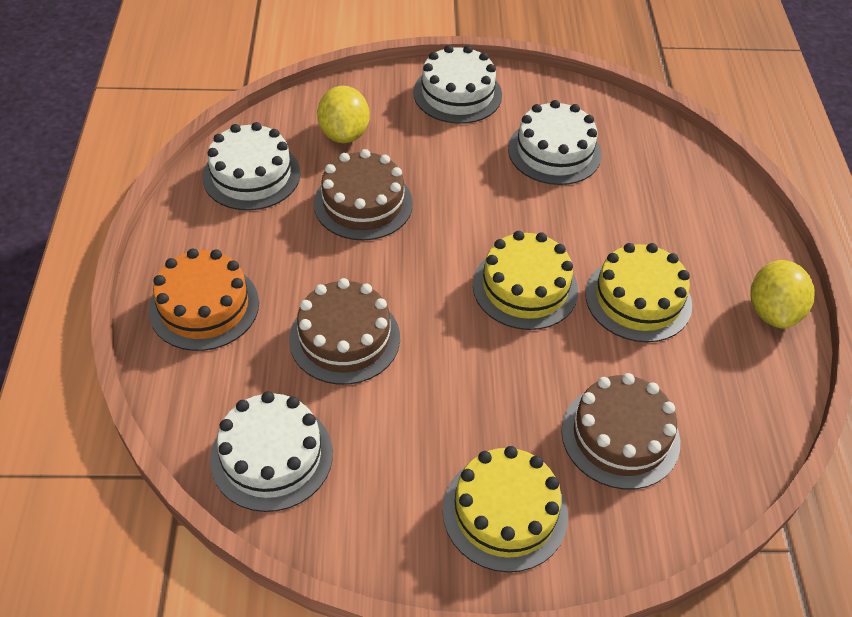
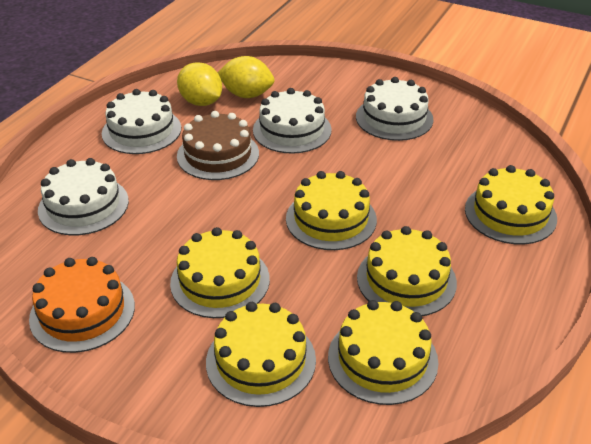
brown cake: [289,278,400,385] [314,149,413,240] [561,373,680,489] = 3 -> [177,111,259,180] = 1
yellow cake: [442,446,568,572] [473,231,578,330] [585,243,692,342] = 3 -> [170,227,270,318] [206,302,316,407] [286,171,377,250] [328,300,439,405] [357,226,457,316] [465,165,557,245] = 6

